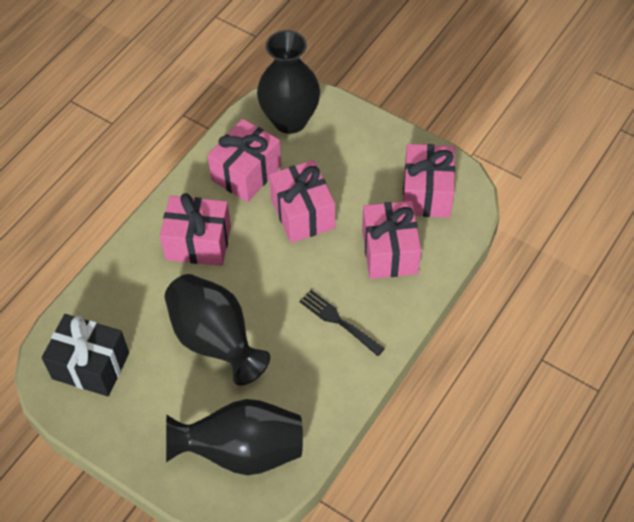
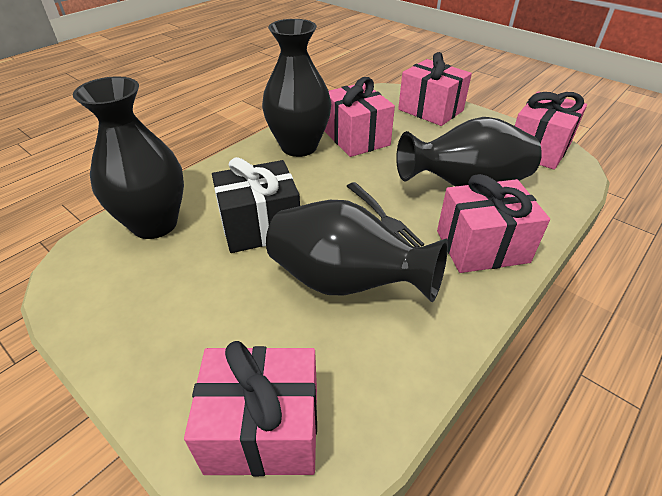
black vase: [165,274,270,386] [166,399,303,475] [257,30,320,134] = 3 -> [73,76,184,239] [262,19,331,157] [266,200,448,302] [396,117,542,187] = 4

